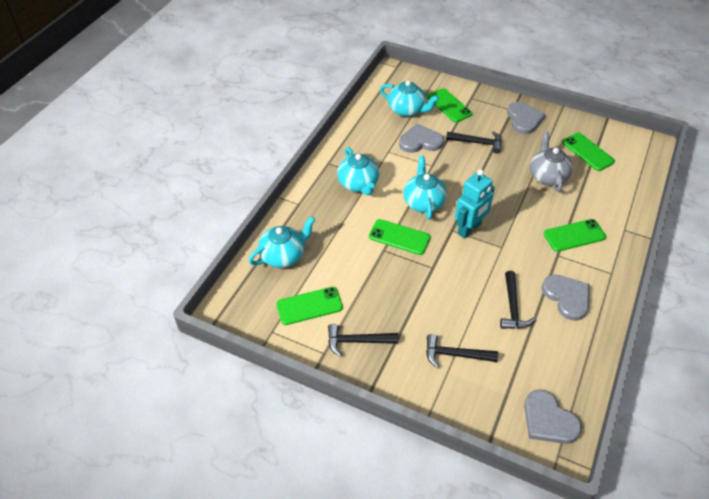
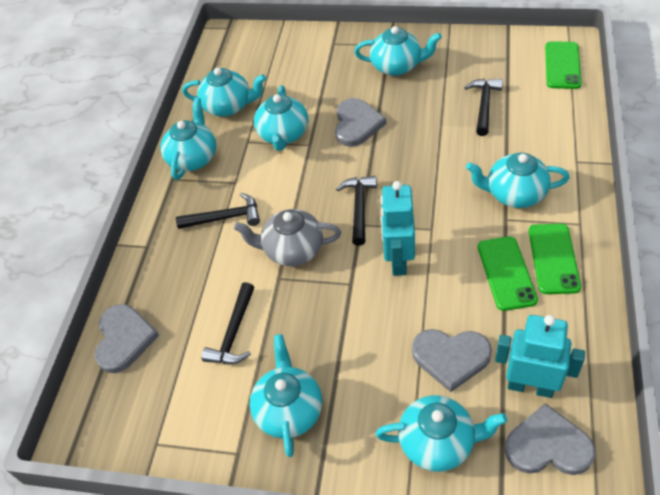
green phone: [276,287,343,325] [369,219,431,255] [427,88,472,122] [544,219,606,252] [562,133,615,171] = 5 -> [478,236,538,311] [529,224,581,294] [545,41,582,89] = 3
turquoise robot: [455,169,495,239] = 1 -> [380,181,415,276] [495,315,585,398] = 2
turquoise teapot: [249,216,315,268] [337,147,379,195] [380,80,439,117] [404,156,447,219] = 4 -> [161,98,216,180] [182,67,266,116] [250,334,322,457] [254,85,308,151] [354,26,442,76] [375,395,507,472] [466,153,570,208] = 7

